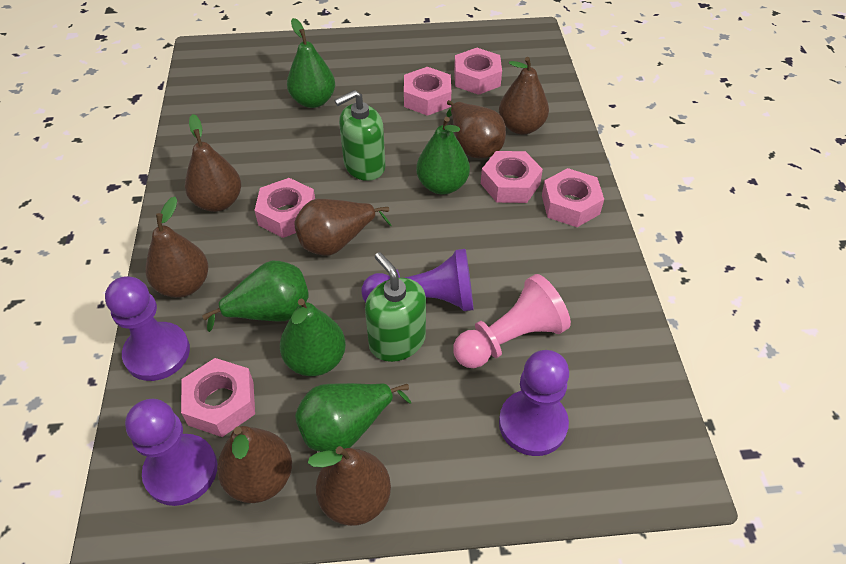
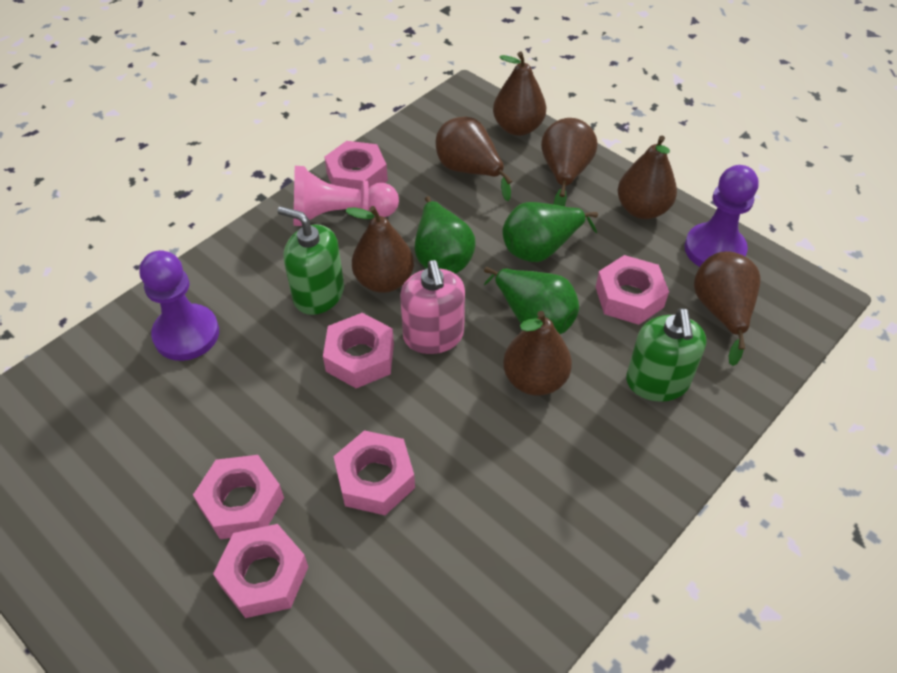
green pear: [202,261,309,332] [280,298,346,376] [287,18,335,108] [295,383,411,452] [416,117,470,195] = 5 -> [415,196,476,273] [484,267,579,334] [502,202,598,262] = 3
pink soap dispenser: none = 0 -> [400,260,465,354] = 1
purple pawn: [105,276,190,381] [125,399,217,506] [362,249,474,311] [499,350,569,456] = 4 -> [139,250,219,361] [685,165,759,267] = 2

